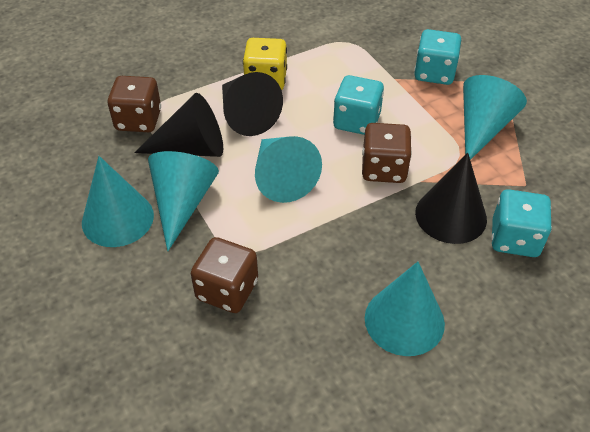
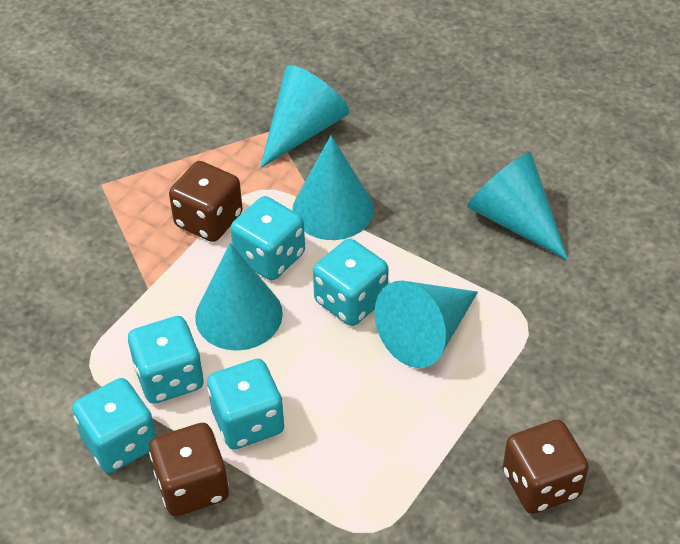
black cone: [134,93,223,157] [222,72,283,136] [415,153,487,244] = 3 -> none = 0
turquoise dice: [333,75,384,135] [414,29,461,85] [491,189,552,257] = 3 -> [72,378,156,473] [128,316,203,404] [207,359,284,449] [230,196,305,280] [313,239,388,326] = 5
yellow dice: [243,38,287,90] = 1 -> none = 0

